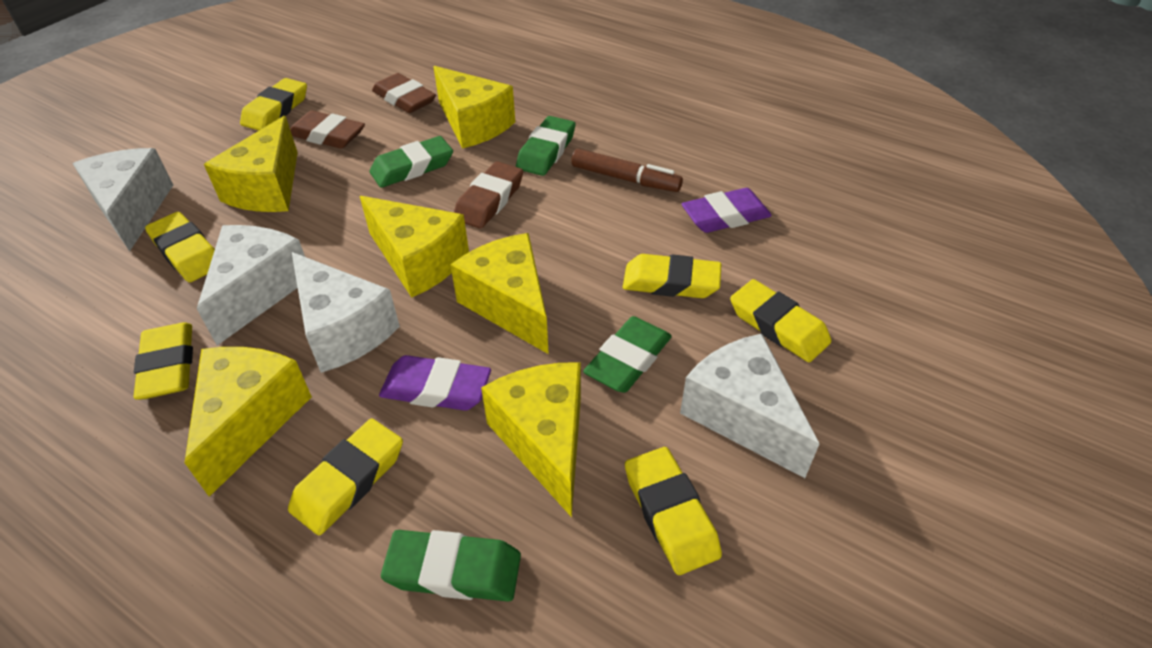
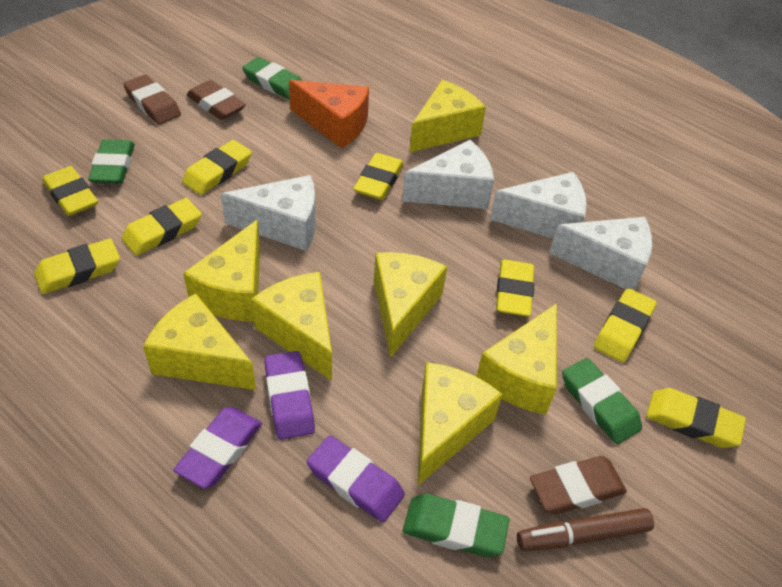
orange cheese: none = 0 -> [289,80,369,148] = 1
purple eraser: [379,355,491,411] [682,188,772,233] = 2 -> [173,407,262,489] [264,351,315,440] [307,435,405,523] = 3
yellow cheese: [184,347,312,497] [204,116,298,212] [360,196,469,298] [433,66,515,149] [450,233,549,354] [481,362,581,517] = 6 -> [143,293,256,390] [183,220,260,322] [251,272,332,381] [374,252,447,358] [409,80,486,152] [418,362,503,485] [476,304,557,414] = 7
yellow eraser: [133,322,193,400] [145,212,215,282] [240,78,307,131] [288,419,403,535] [623,254,722,298] [625,447,722,575] [730,279,832,362] = 7 -> [34,238,120,294] [42,166,98,216] [122,198,202,256] [182,140,252,195] [353,153,404,200] [496,260,534,316] [594,288,657,363] [646,388,746,448] = 8

